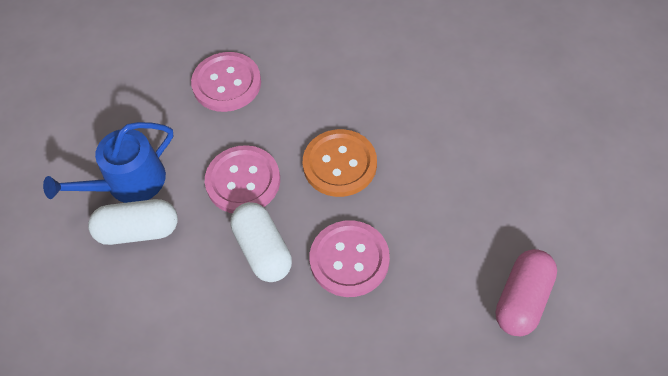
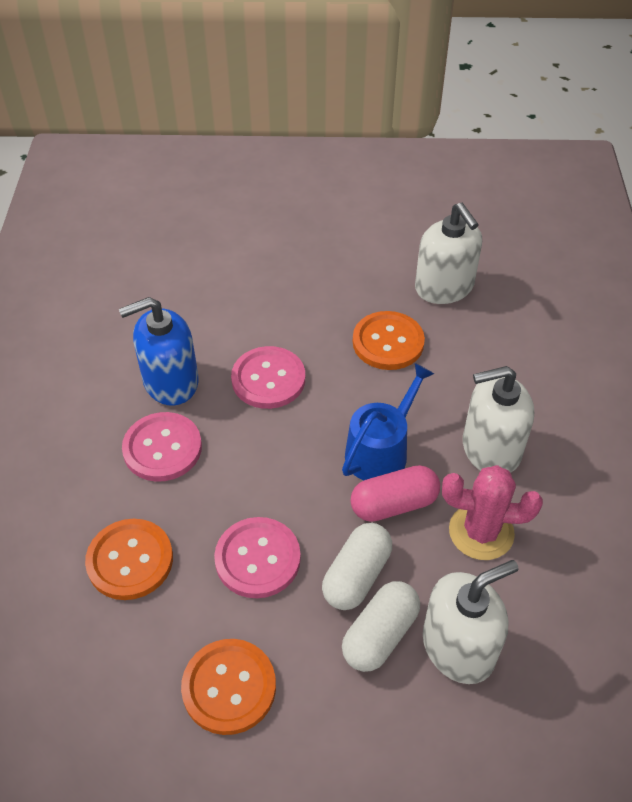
blue soap dispenser: none = 0 -> [119,297,199,406] = 1
orange button: [303,129,377,197] = 1 -> [85,519,173,600] [181,639,276,735] [353,311,425,370] = 3
pink cactus: none = 0 -> [442,465,543,560] = 1
white soap dispenser: none = 0 -> [415,203,482,304] [423,560,519,684] [463,366,534,473] = 3

